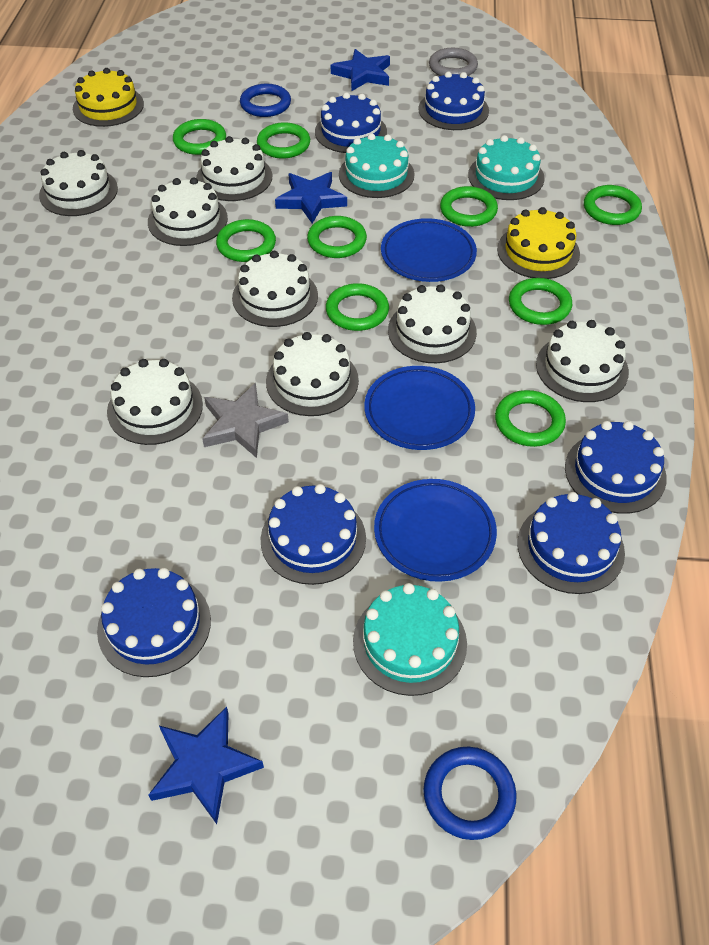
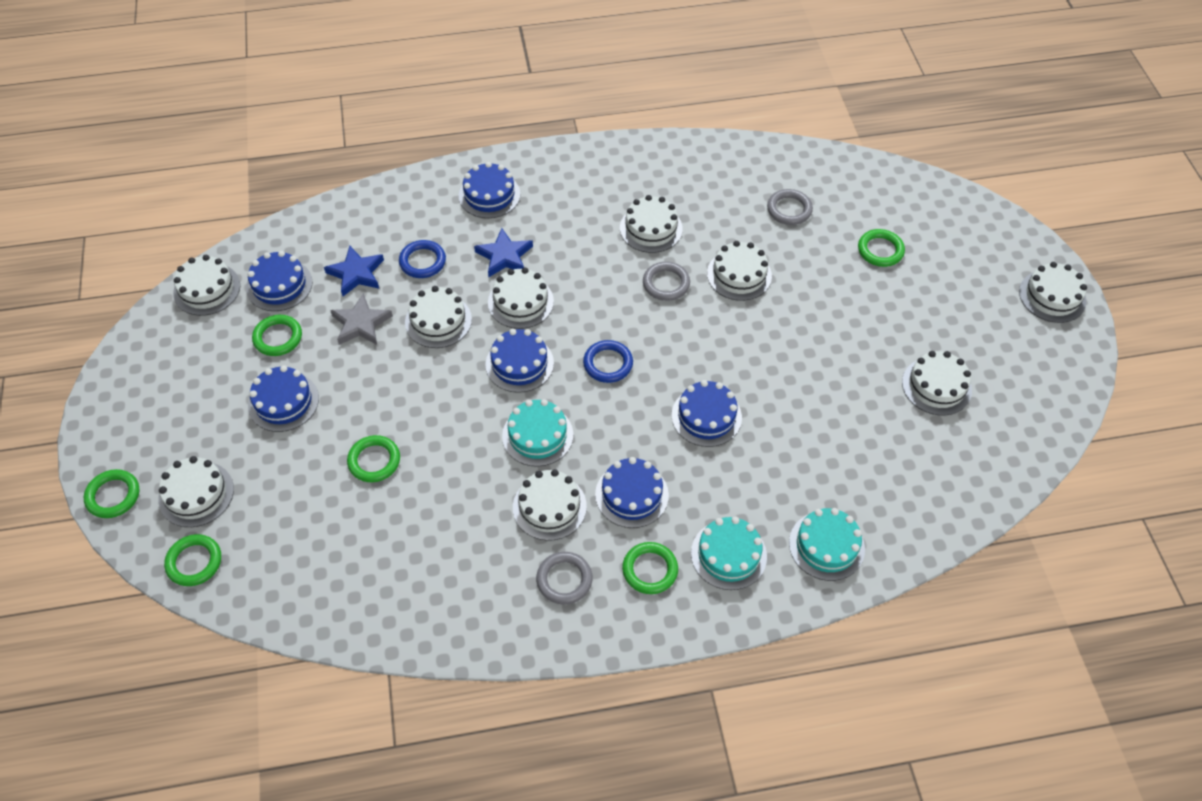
blue plate: [364,366,475,450] [374,479,497,582] [381,218,477,282] = 3 -> none = 0
blue star: [148,706,264,824] [275,172,347,223] [331,49,390,91] = 3 -> [324,246,384,296] [474,228,533,277] = 2
green ring: [173,119,226,155] [216,219,276,262] [257,122,310,159] [307,216,367,258] [326,283,389,331] [440,186,498,227] [495,390,566,447] [509,278,572,325] [584,185,642,225] = 9 -> [84,469,140,518] [164,534,221,586] [252,315,302,356] [347,435,400,482] [622,542,678,594] [858,229,905,267] = 6
grey ring: [429,48,478,76] = 1 -> [536,552,593,604] [643,262,690,301] [767,189,813,225] = 3
white cake: [39,150,118,216] [107,359,203,445] [148,177,228,246] [196,136,272,201] [232,251,318,327] [266,332,359,416] [388,284,477,363] [536,320,629,402] = 8 -> [158,456,234,527] [173,255,240,316] [405,286,472,348] [488,268,554,329] [513,469,587,541] [620,195,683,253] [707,241,772,301] [902,351,972,415] [1019,262,1087,323] = 9
yellow cake: [73,68,144,127] [497,207,580,279] = 2 -> none = 0

